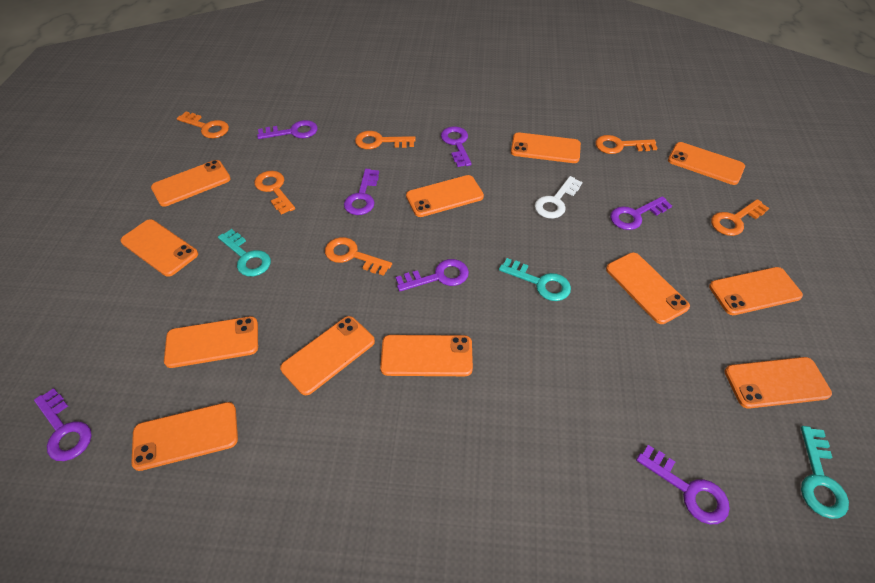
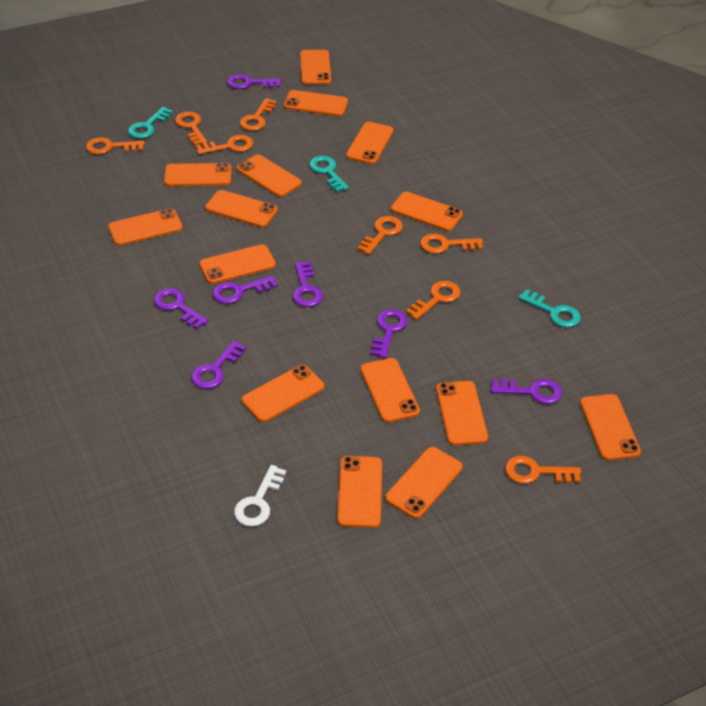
orange key: [177,111,229,138] [254,171,295,215] [325,237,392,276] [355,131,416,149] [595,135,657,154] [711,199,769,236] = 6 -> [86,137,145,155] [175,112,207,146] [196,135,253,155] [240,98,277,131] [357,216,403,255] [406,281,461,320] [420,234,483,254] [505,456,581,484] = 8
orange phone: [120,219,198,277] [131,402,238,471] [151,160,231,207] [164,316,258,368] [280,316,375,395] [380,335,473,376] [406,175,484,217] [511,132,581,163] [606,252,690,324] [668,142,745,185] [709,267,803,315] [724,357,832,409] = 12 -> [108,208,183,246] [164,163,231,186] [199,244,276,284] [205,190,278,227] [237,154,302,197] [242,365,324,422] [284,90,348,116] [300,50,331,85] [337,456,382,528] [346,122,394,164] [361,358,420,423] [385,447,463,519] [391,191,463,231] [436,381,488,446] [580,394,641,461] = 15

